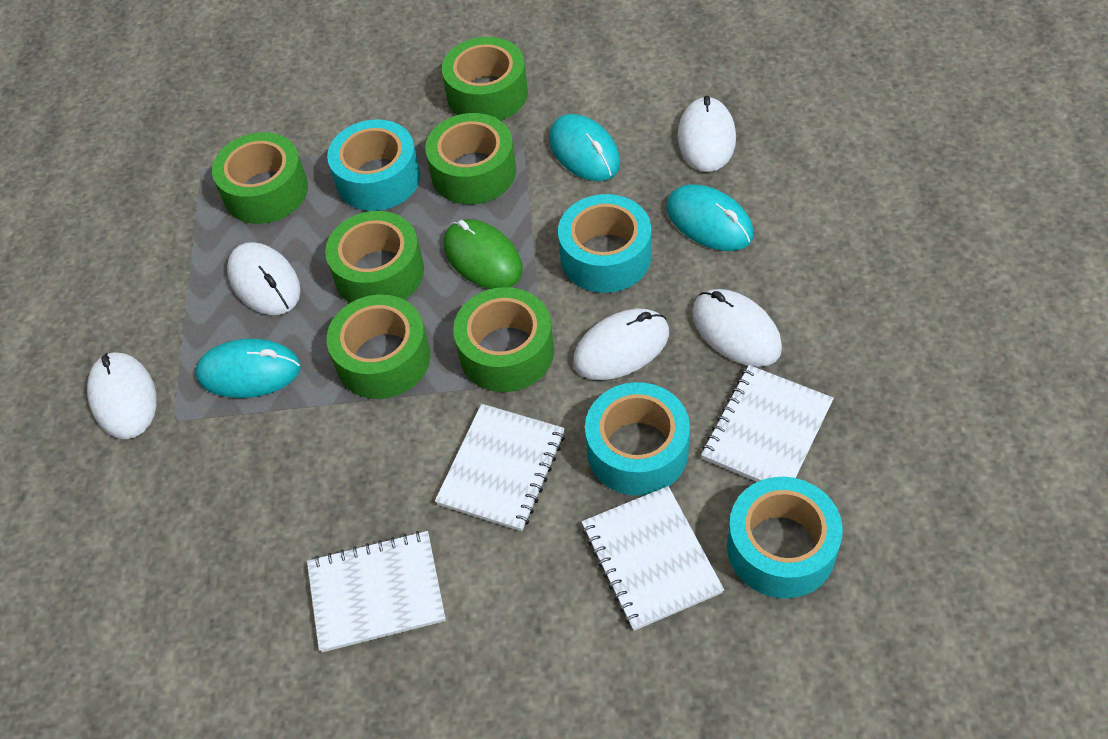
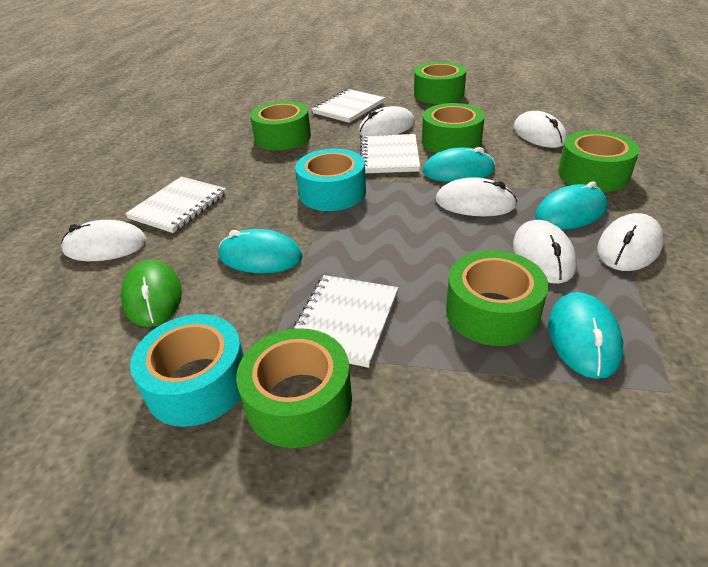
turquoise mouse: [196,339,301,398] [549,114,620,181] [666,184,754,251] = 3 -> [218,229,303,273] [423,147,495,182] [535,181,607,230] [548,292,623,379] = 4
turquoise tape: [327,119,420,211] [558,194,651,293] [585,382,690,496] [727,477,843,599] = 4 -> [130,314,244,427] [295,149,366,211] = 2
white mouse: [87,352,157,439] [227,242,301,315] [573,308,669,380] [677,96,736,172] [692,289,782,367] = 5 -> [61,220,147,261] [359,106,415,136] [436,177,518,216] [513,220,577,284] [514,111,567,148] [597,213,664,271] = 6

